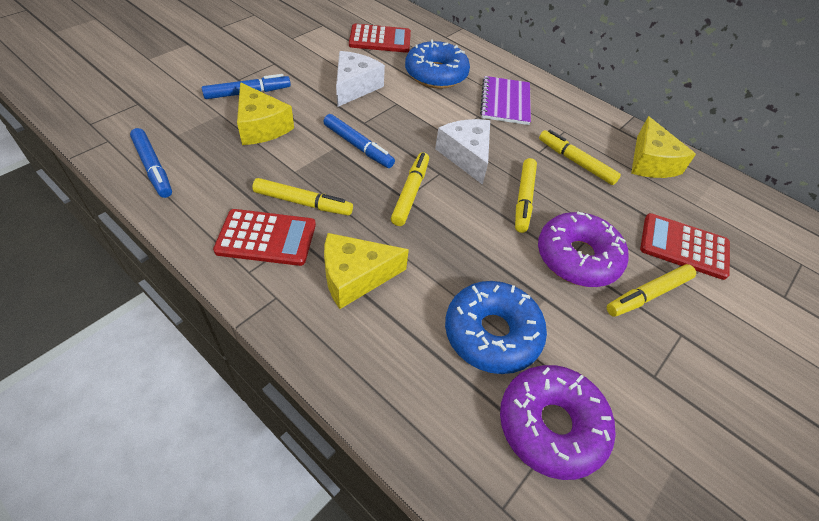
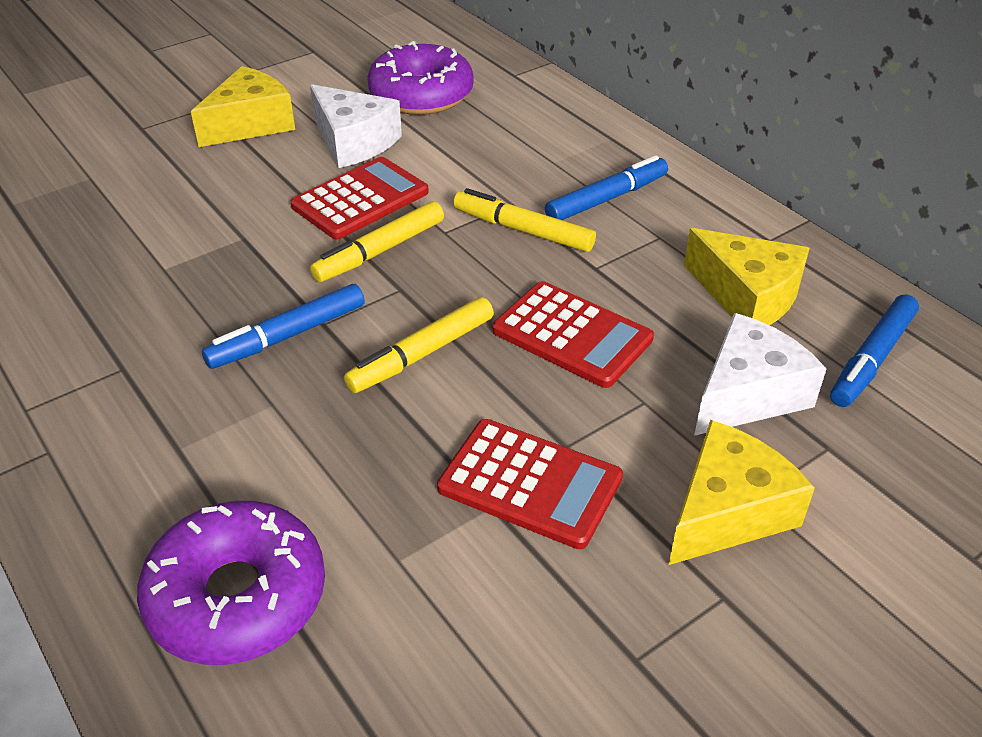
blue donut: [405,39,470,89] [445,281,547,374] = 2 -> none = 0
purple notebook: [480,76,531,125] = 1 -> none = 0
yellow marker: [252,178,353,216] [391,152,429,226] [515,158,537,233] [539,130,621,185] [607,264,696,316] = 5 -> [310,201,444,282] [344,297,494,393] [453,188,596,252] = 3

